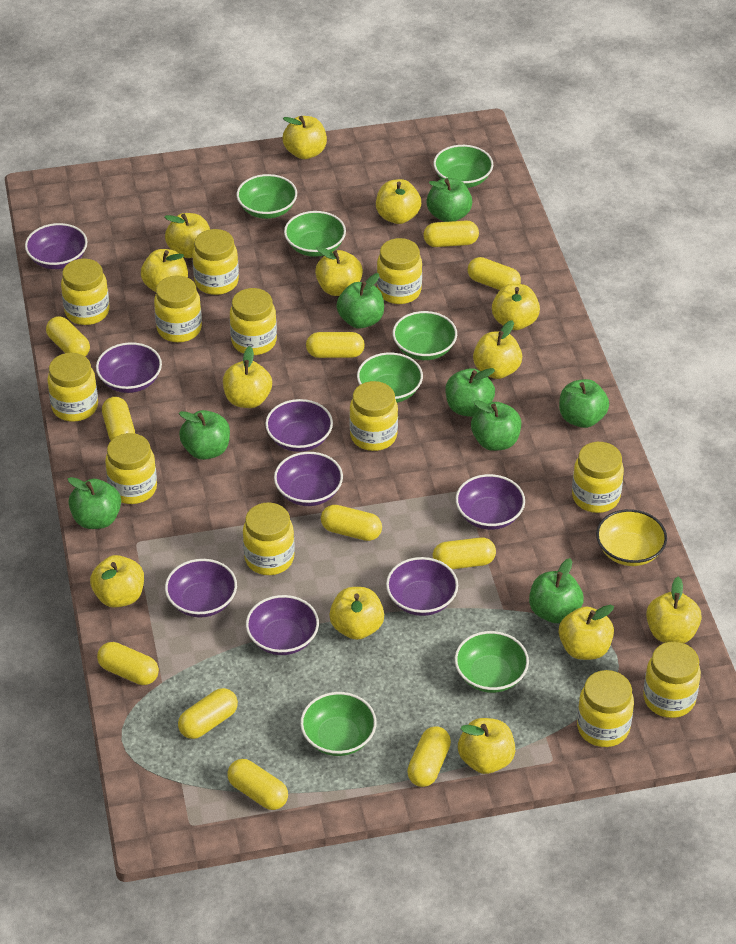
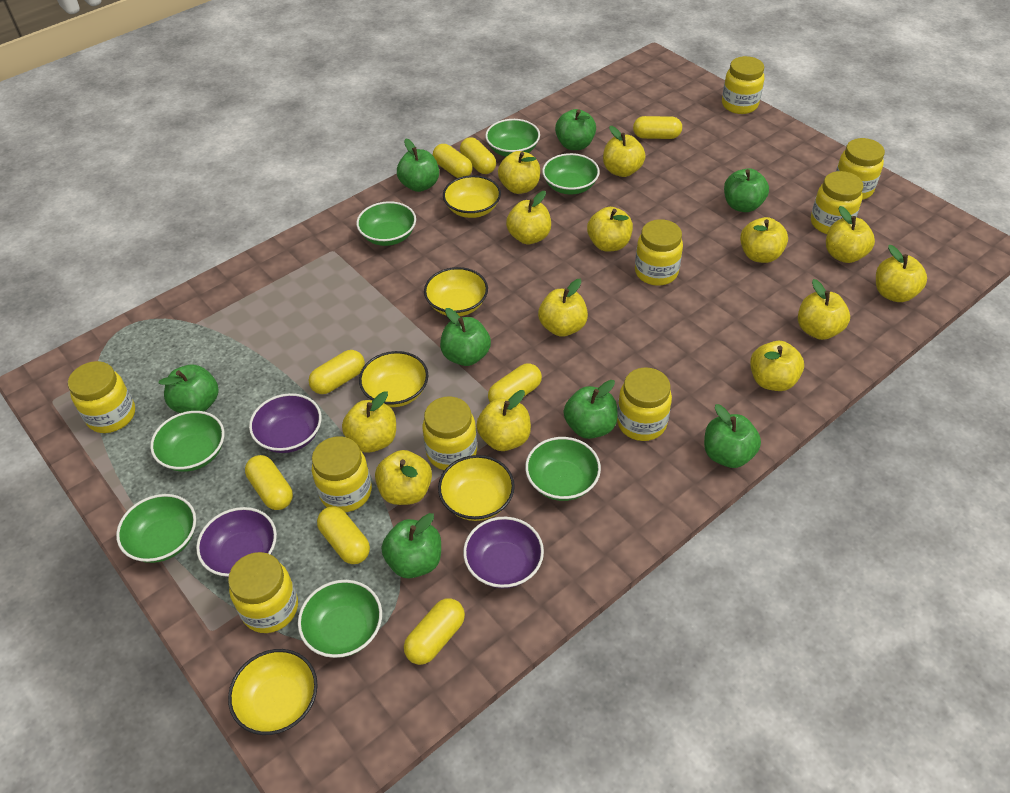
purple bowl: [25,223,87,269] [96,342,162,393] [165,559,237,618] [246,595,319,655] [265,399,333,452] [274,452,343,506] [386,557,458,616] [456,474,525,530] = 8 -> [196,507,277,577] [249,393,322,453] [463,517,544,588] = 3
yellow bowl: [596,509,667,566] = 1 -> [228,649,318,735] [359,351,428,407] [424,267,488,316] [438,455,515,521] [443,175,501,218] = 5
yellow capsule: [46,316,90,357] [97,642,159,685] [102,397,135,441] [178,688,238,739] [227,759,288,810] [306,332,365,358] [321,505,382,541] [407,726,451,787] [423,221,479,247] [433,537,496,569] [468,257,521,290] = 11 -> [245,455,293,510] [308,350,365,394] [317,506,370,564] [404,598,465,665] [433,144,473,178] [460,137,496,174] [488,363,542,402] [633,116,682,139] = 8
yellow jar: [47,353,98,422] [61,258,109,325] [105,433,157,504] [154,275,202,342] [192,229,239,295] [230,288,277,355] [243,503,295,575] [349,381,398,451] [377,238,422,304] [572,442,624,513] [577,670,634,747] [643,642,701,718] = 12 -> [68,361,135,433] [228,552,298,633] [312,437,372,512] [422,397,477,470] [617,367,672,441] [635,219,683,286] [722,56,764,114] [811,171,863,234] [836,138,885,200] = 9

